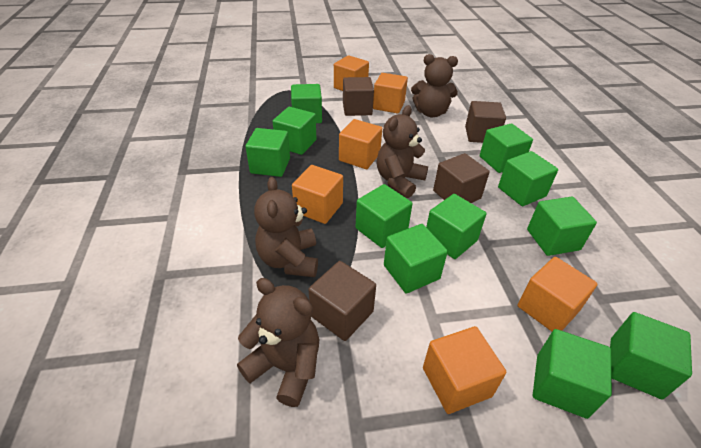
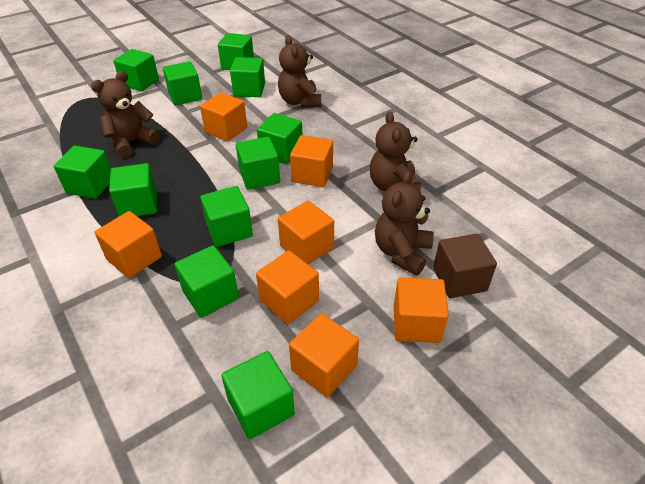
brown cube: [308,261,376,341] [343,77,374,116] [433,153,490,203] [465,101,506,143] = 4 -> [433,234,497,298] = 1
orange cube: [292,165,343,224] [334,55,369,91] [339,119,382,169] [373,73,408,113] [423,326,506,414] [517,257,597,332] = 6 -> [95,211,162,278] [200,92,247,142] [256,250,319,324] [278,201,334,264] [289,313,359,397] [290,135,333,187] [394,277,449,343] = 7

